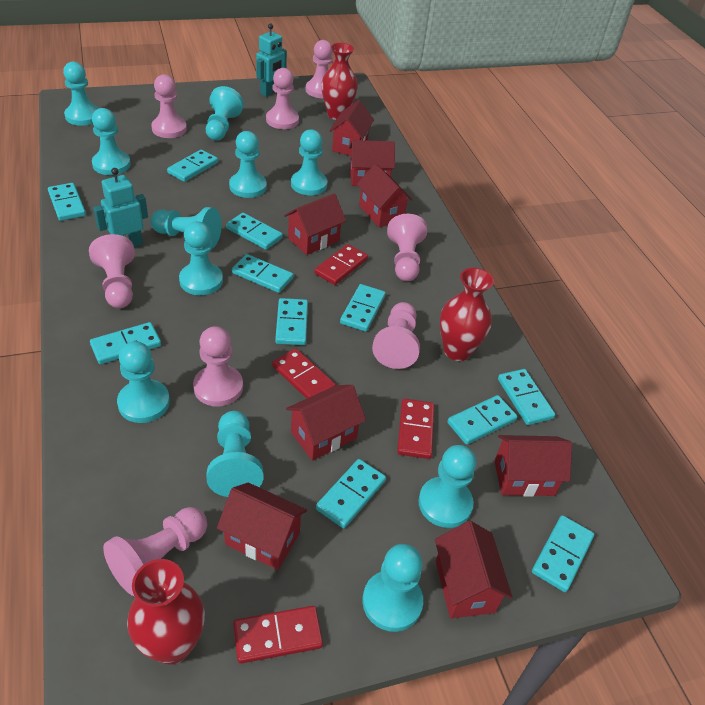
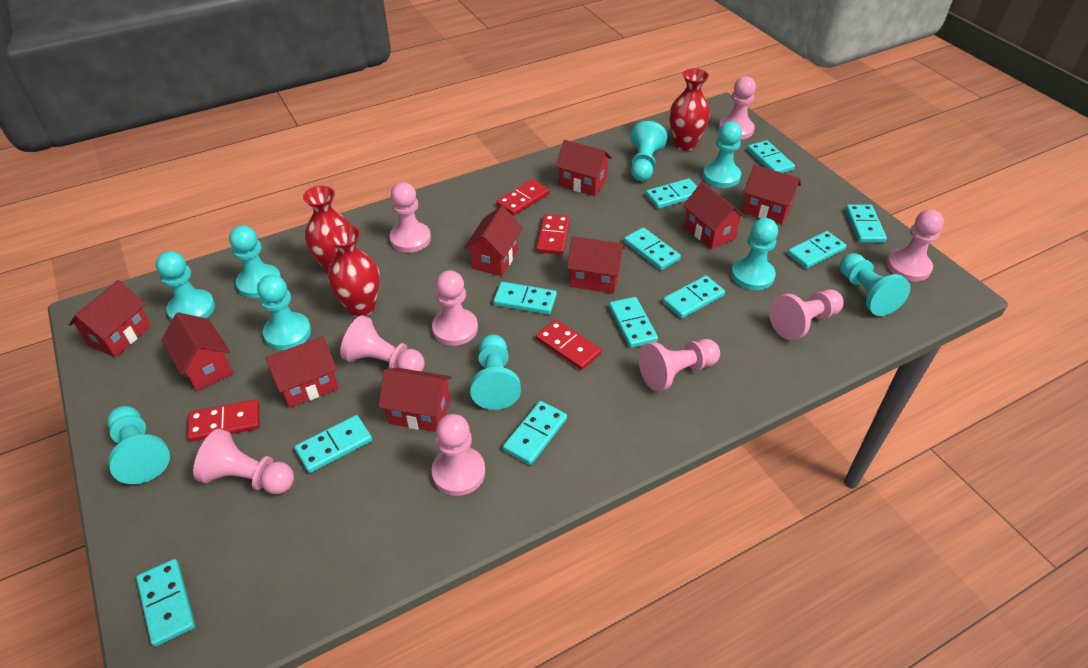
pink pawn: [89,234,135,308] [103,507,207,596] [151,74,187,138] [193,326,243,407] [266,68,299,129] [306,40,333,98] [372,302,420,369] [387,214,427,281] = 8 -> [193,429,294,494] [340,315,425,372] [389,182,431,253] [431,414,485,496] [432,270,478,346] [639,339,720,392] [719,76,756,140] [769,289,844,340] [887,209,944,282] = 9
red house: [217,482,307,570] [284,193,346,255] [286,385,366,461] [329,100,374,156] [349,140,395,186] [357,164,412,227] [435,521,513,618] [494,435,572,497] = 8 -> [69,280,151,357] [161,312,233,391] [265,336,339,408] [379,367,452,432] [464,206,523,276] [555,140,612,196] [567,236,625,294] [683,182,746,250] [742,165,801,224] = 9
turquoise pawn: [63,62,99,126] [92,108,131,175] [117,341,170,423] [151,207,222,249] [179,221,223,295] [206,86,244,141] [207,411,264,497] [229,131,267,198] [291,130,328,195] [362,544,423,632] [418,445,476,528] = 11 -> [107,406,170,484] [156,251,215,321] [229,225,281,298] [257,275,311,350] [470,335,521,410] [630,121,667,181] [703,121,742,188] [731,218,778,290] [840,253,910,316] = 9
turquoise robot: [93,168,148,247] [256,24,287,97] = 2 -> none = 0

